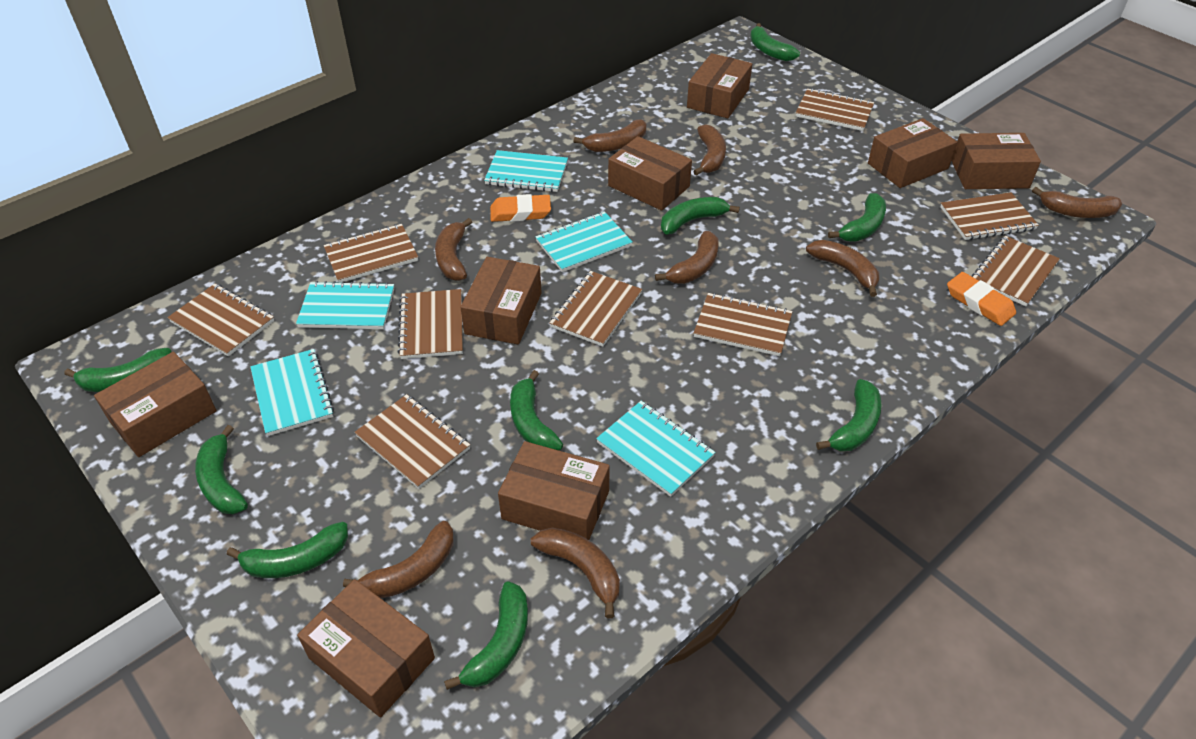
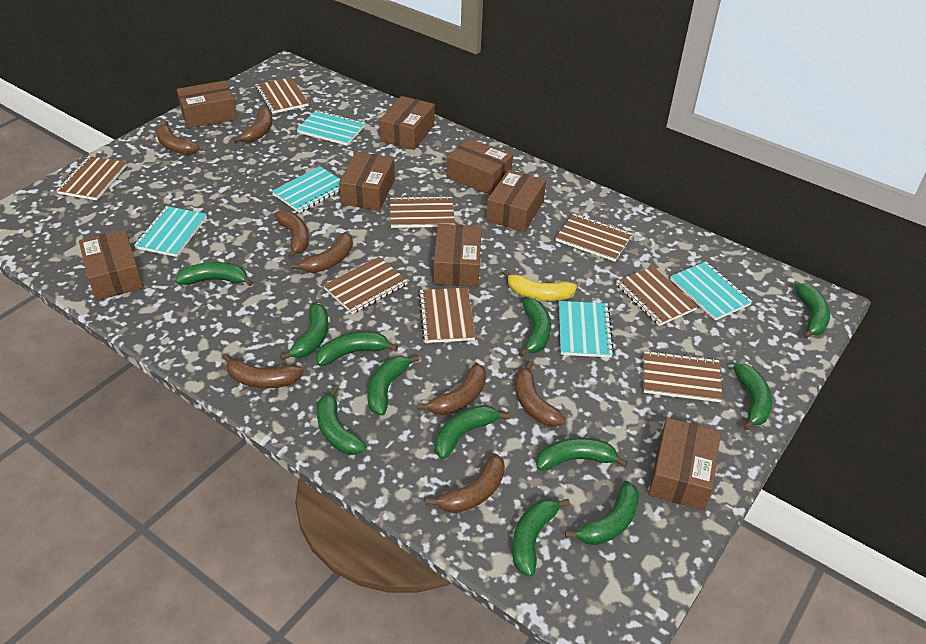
brown notebook: [167,284,274,357] [324,224,418,283] [354,394,470,489] [398,289,463,359] [549,271,642,347] [694,293,793,356] [796,88,874,131] [940,192,1039,240] [972,236,1060,306] = 9 -> [56,156,127,200] [256,77,309,114] [323,257,408,314] [390,196,455,228] [418,288,476,343] [555,213,632,262] [616,266,698,326] [644,351,722,402] = 8
green banana: [64,348,171,392] [195,425,248,514] [226,522,348,578] [444,581,528,690] [510,370,563,450] [661,197,740,234] [750,23,800,61] [816,379,882,451] [828,193,886,242] = 9 -> [175,262,253,286] [280,303,329,360] [316,332,398,366] [317,386,366,455] [367,355,420,416] [435,405,509,459] [512,499,570,577] [519,298,551,357] [536,438,628,471] [565,481,639,545] [733,364,772,430] [795,283,830,339] = 12
orange eraser: [490,194,551,222] [947,272,1016,326] = 2 -> none = 0
yellow banana: none = 0 -> [503,270,577,301] = 1

